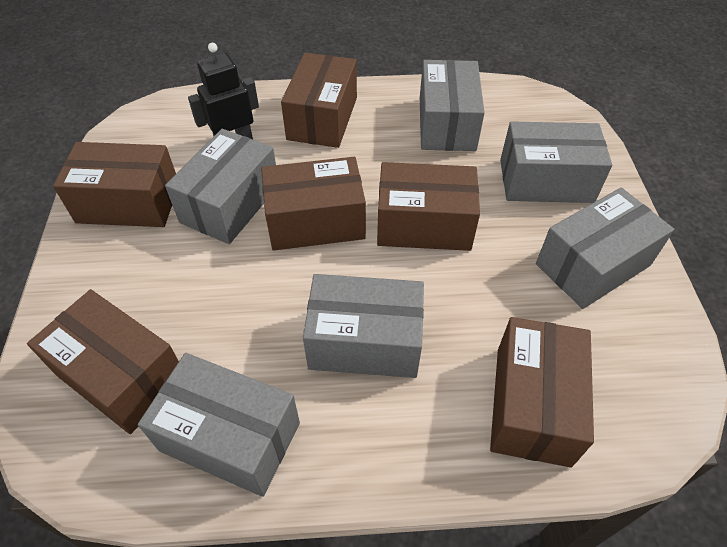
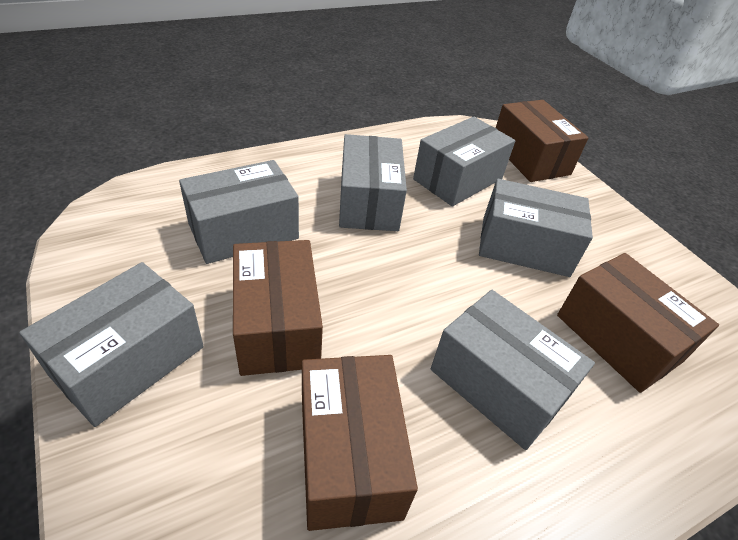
black robot: [188,43,259,140] = 1 -> none = 0
brown box: [27,289,179,434] [53,142,176,227] [261,157,366,251] [281,53,357,148] [377,162,480,251] [490,317,594,468] = 6 -> [233,240,323,376] [302,355,418,531] [496,100,589,182] [557,253,719,393] = 4

